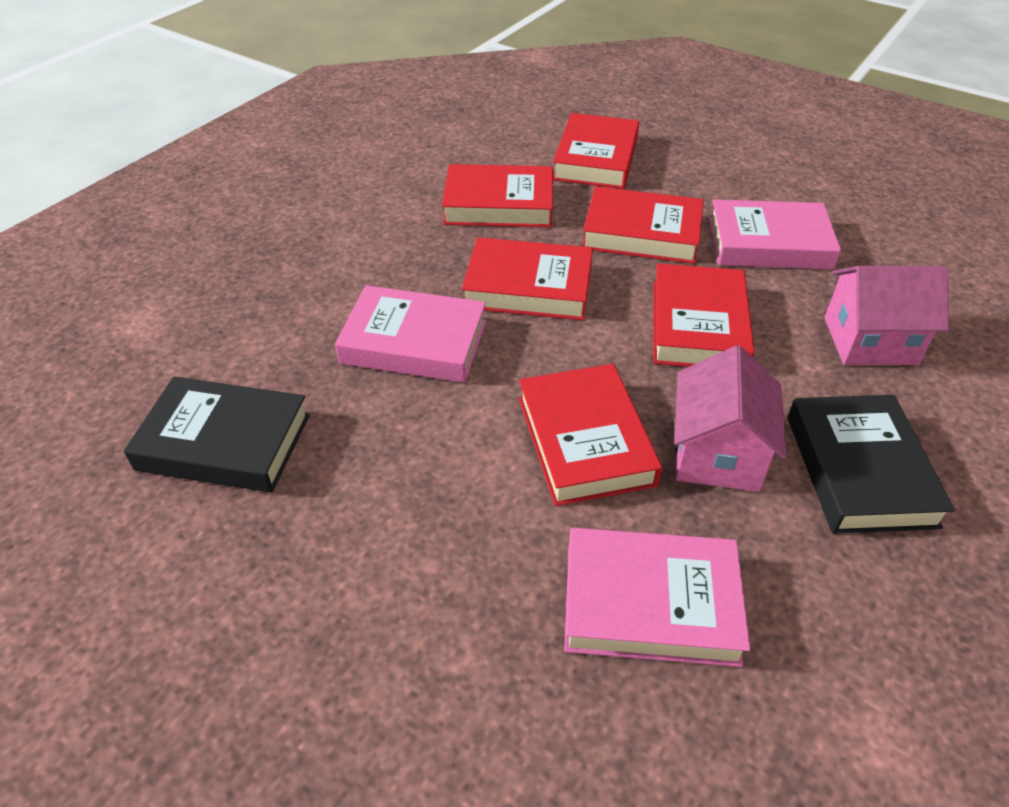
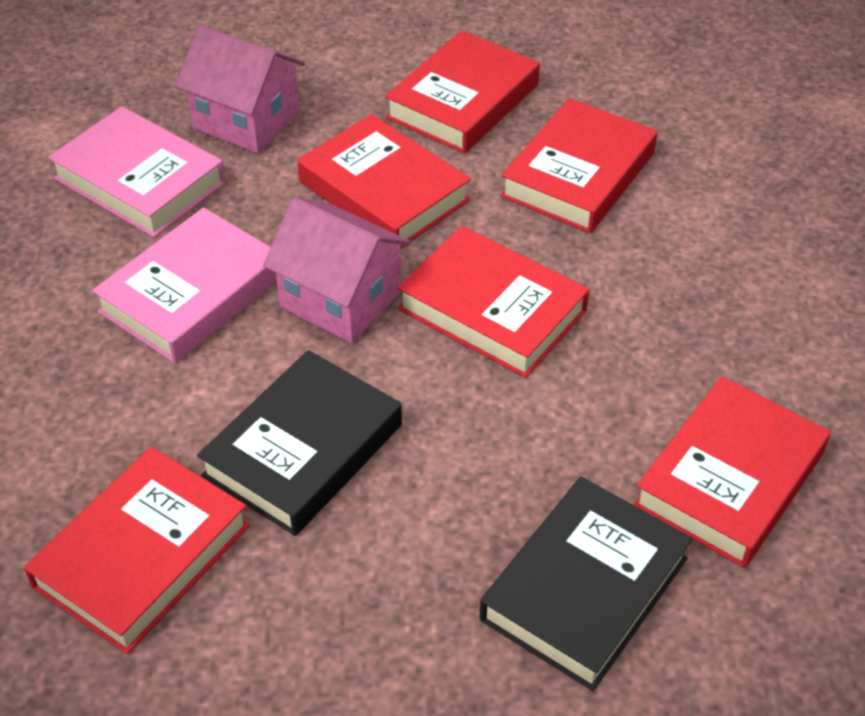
pink book: [335,285,486,383] [564,528,750,667] [709,199,841,269] = 3 -> [48,106,226,238] [92,207,277,364] = 2

